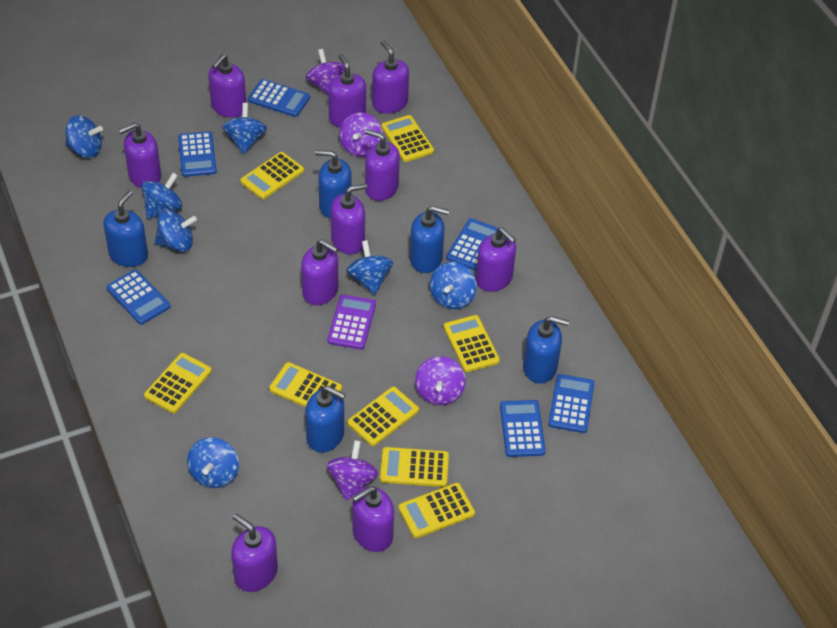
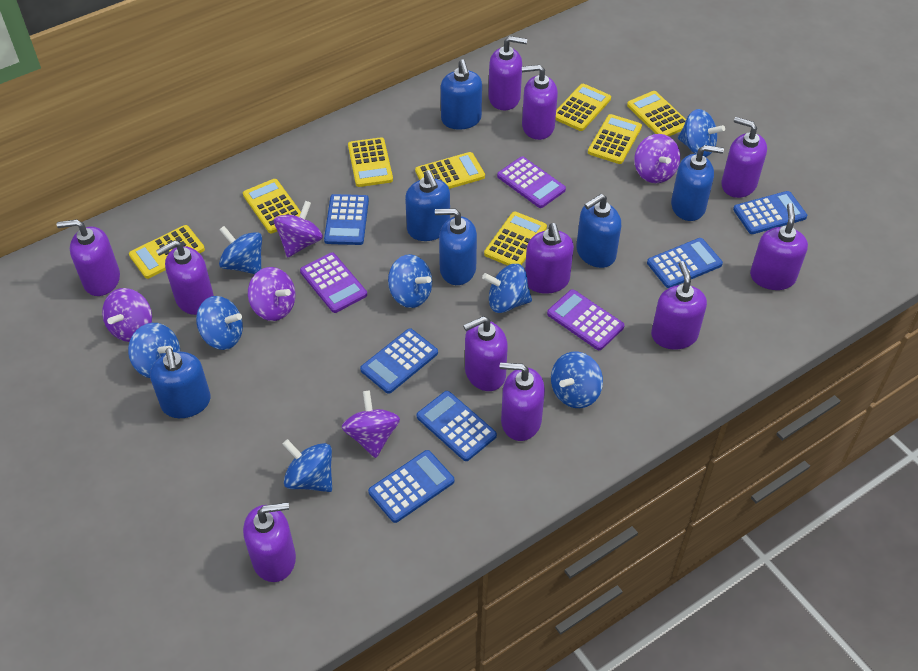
blue soap dispenser: [103,190,148,267] [305,386,346,453] [315,150,352,219] [410,206,449,273] [523,316,569,384] = 5 -> [150,348,211,418] [405,170,450,241] [435,208,477,285] [441,59,482,130] [576,194,621,268] [671,145,724,221] = 6
blue spinning top: [65,115,103,158] [141,173,182,219] [155,210,197,252] [187,437,239,488] [222,103,267,154] [346,240,393,295] [430,262,477,309] = 7 -> [128,323,180,378] [196,296,243,350] [219,226,262,274] [283,439,332,492] [388,254,432,308] [482,264,532,313] [551,352,603,408] [678,109,725,157] = 8
purple calculator: [327,295,376,350] = 1 -> [300,252,367,313] [497,157,566,208] [547,289,625,350] = 3
purple soap dispenser: [119,123,161,188] [208,54,246,118] [231,513,278,592] [301,239,338,305] [328,54,366,127] [331,183,367,254] [352,486,394,552] [365,129,400,201] [372,40,409,114] [476,227,516,292] = 10 -> [57,219,120,296] [156,240,214,315] [243,502,296,582] [463,316,508,391] [488,36,527,110] [500,363,545,441] [522,65,558,140] [525,223,574,294] [651,261,707,350] [722,117,767,198] [750,203,808,290] = 11
purple spinning top: [306,49,345,94] [326,440,378,501] [339,112,383,157] [415,357,466,405] = 4 -> [102,288,152,342] [248,267,295,321] [274,201,323,258] [342,390,400,458] [634,134,680,183] = 5

